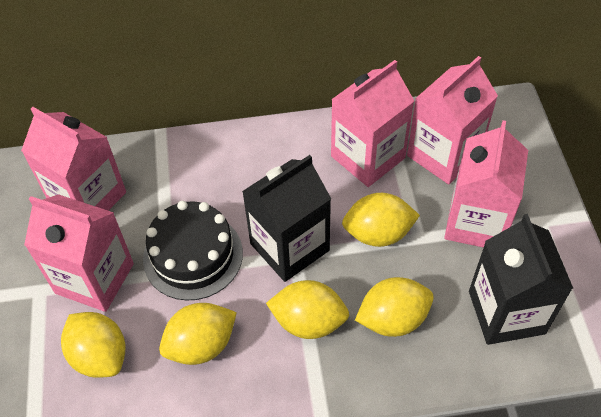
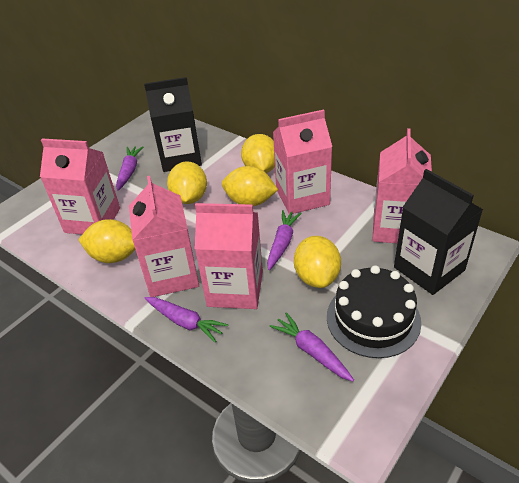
purple carrot: none = 0 -> [116,146,143,191] [144,297,228,343] [267,210,302,270] [270,312,354,381] = 4

